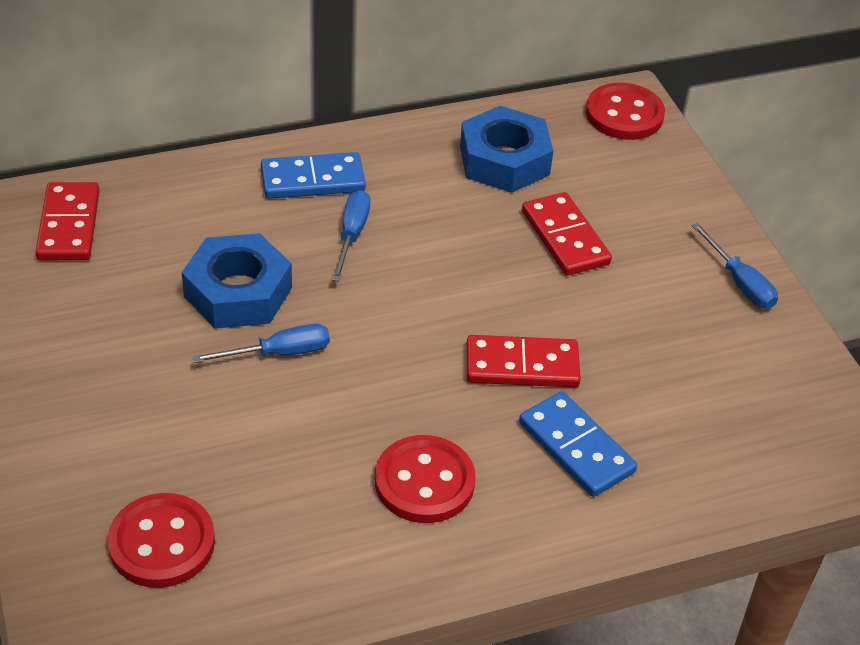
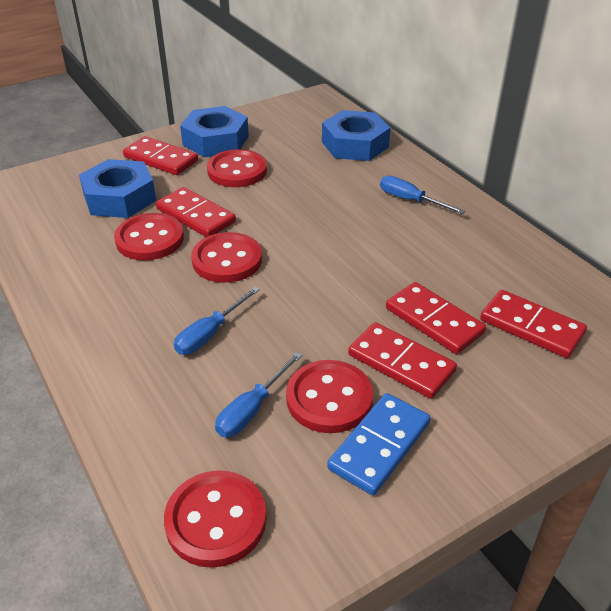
blue domino: [261,152,366,199] [519,391,637,497] = 2 -> [327,393,430,495] = 1
blue nut: [182,233,292,329] [460,106,553,193] = 2 -> [79,159,156,218] [180,106,249,157] [322,110,391,161] = 3
red button: [107,493,215,588] [375,435,476,523] [586,83,665,140] = 3 -> [114,213,184,260] [164,470,266,568] [191,232,262,283] [207,149,267,187] [286,360,373,433] = 5
red domino: [35,182,100,261] [467,335,581,387] [522,192,612,276] = 3 -> [123,136,198,175] [156,187,236,237] [348,322,457,399] [386,282,486,354] [480,290,587,358] = 5

